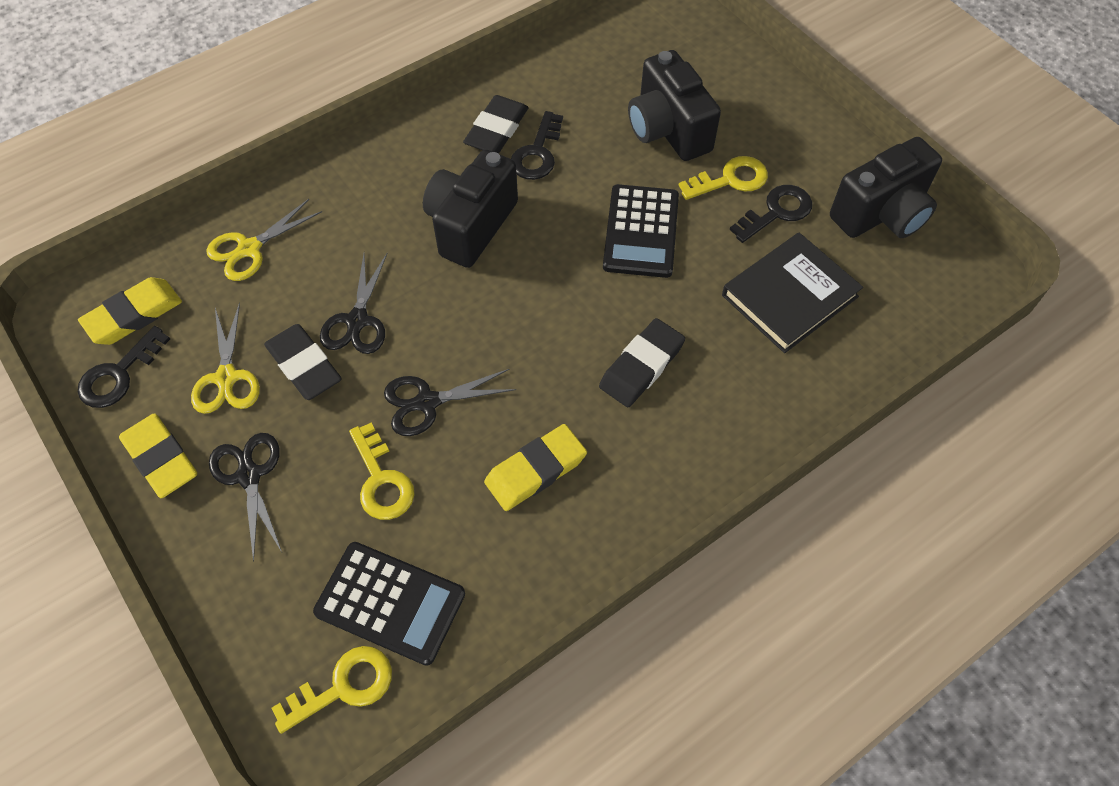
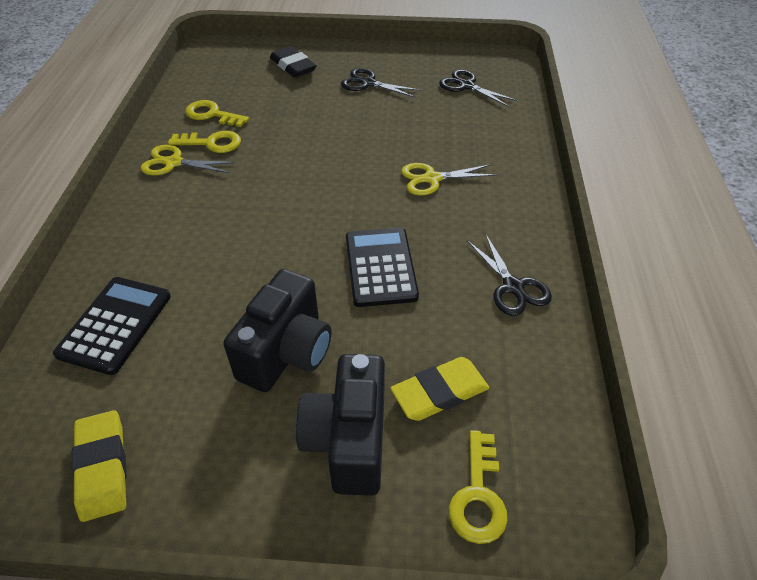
black book: [722,233,863,353] = 1 -> none = 0
black camera: [423,149,518,268] [628,50,721,161] [830,137,942,238] = 3 -> [223,269,332,392] [296,354,385,496] = 2
black eraser: [264,324,342,400] [463,95,529,154] [599,318,685,407] = 3 -> [270,46,317,78] = 1
black key: [78,326,170,408] [511,111,563,180] [730,185,812,243] = 3 -> none = 0
yellow eraser: [78,277,182,345] [119,413,197,498] [484,424,587,511] = 3 -> [72,410,127,522] [390,357,489,421] = 2

